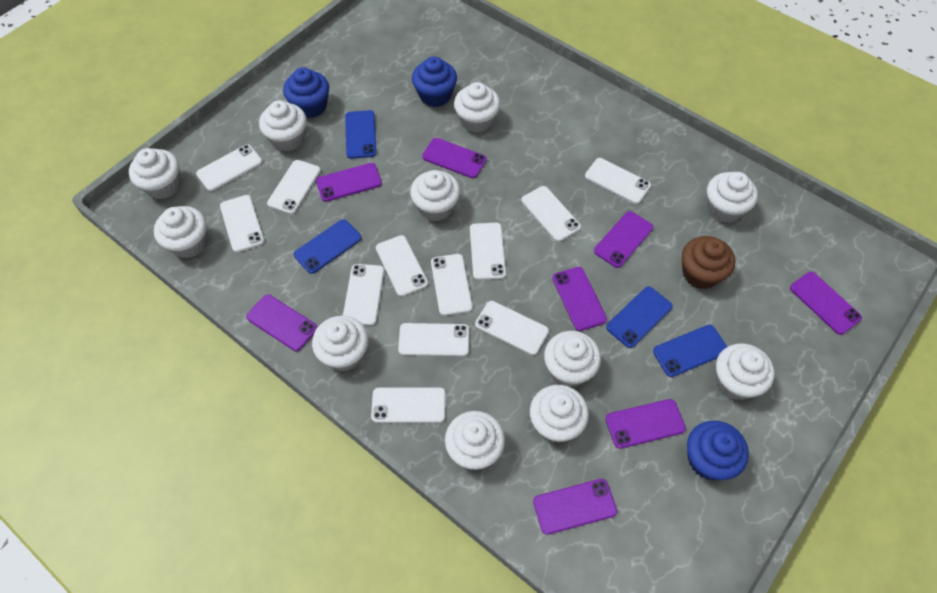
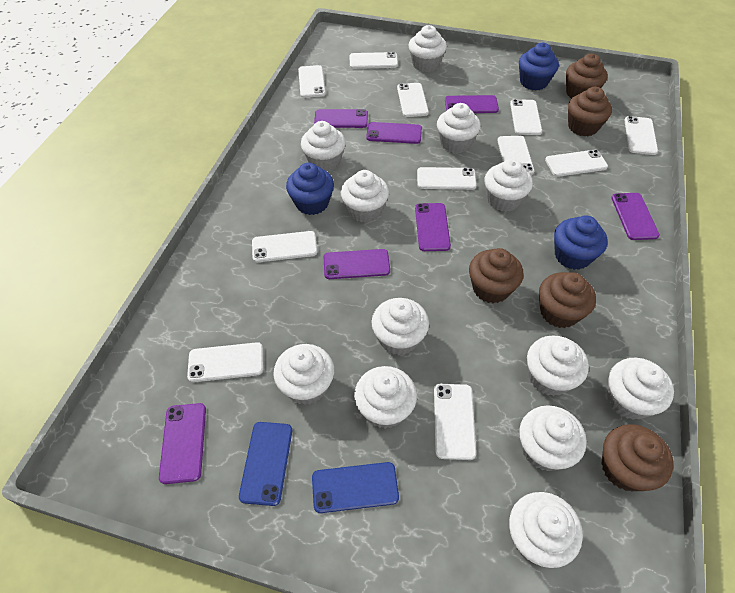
blue phone: [293,219,362,274] [345,110,376,159] [606,287,673,348] [653,325,727,377] = 4 -> [239,422,292,506] [312,462,399,513] = 2
brown cupcake: [682,236,736,289] = 1 -> [469,248,524,303] [539,272,596,328] [566,53,608,98] [568,87,612,137] [602,424,673,491] = 5
purple phone: [246,294,317,351] [316,163,382,202] [422,138,487,178] [533,479,617,535] [552,267,607,331] [594,211,653,268] [606,399,686,449] [790,272,862,335] = 8 -> [159,403,206,484] [314,109,368,128] [324,249,390,279] [366,122,422,144] [415,203,451,251] [445,95,499,113] [611,193,660,240] = 7
white cupcake: [129,148,181,199] [154,206,207,258] [259,100,307,151] [312,316,368,372] [410,170,460,222] [445,411,505,470] [454,82,500,133] [530,385,589,443] [544,331,601,387] [707,172,758,223] [716,343,775,400] = 11 -> [274,344,334,405] [301,121,346,171] [341,170,389,223] [354,366,417,429] [371,298,429,355] [408,25,447,72] [437,103,481,153] [485,159,533,212] [509,492,583,568] [519,405,587,471] [527,335,589,396] [607,358,674,420] = 12
white phone: [196,144,262,191] [220,195,265,252] [267,160,321,214] [343,264,384,326] [371,388,446,423] [376,235,428,297] [398,323,469,356] [431,254,473,316] [470,223,506,280] [475,301,549,355] [522,186,581,242] [585,158,651,204] = 12 -> [187,342,263,382] [252,231,317,262] [298,65,325,98] [350,52,398,69] [397,83,429,117] [417,167,477,190] [434,384,476,460] [497,136,534,175] [510,99,542,135] [545,150,608,177] [624,116,658,155] = 11

